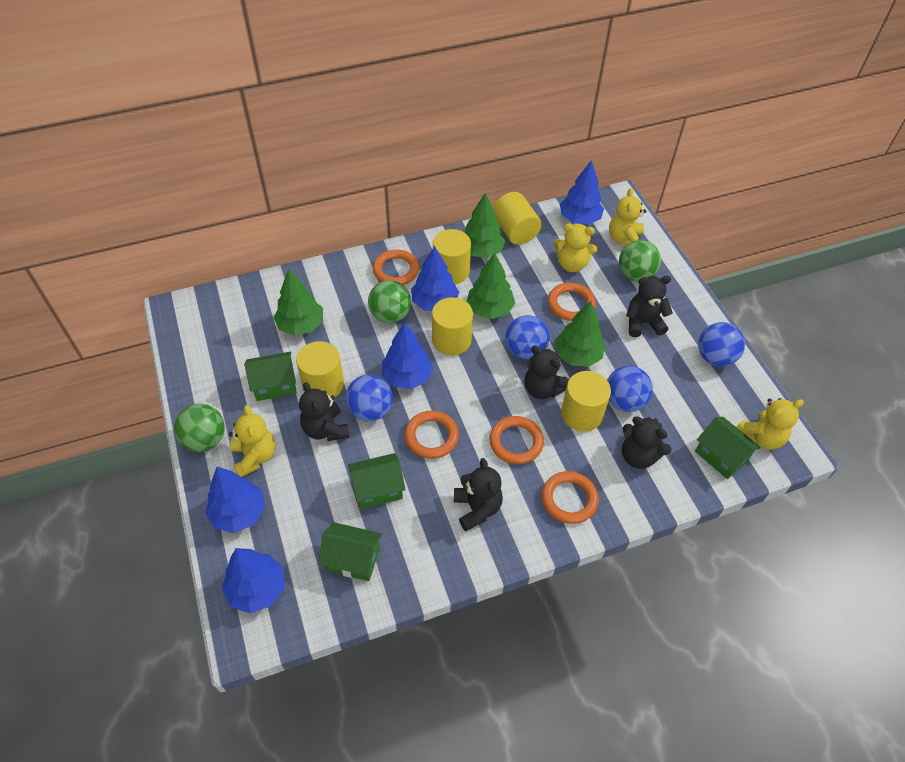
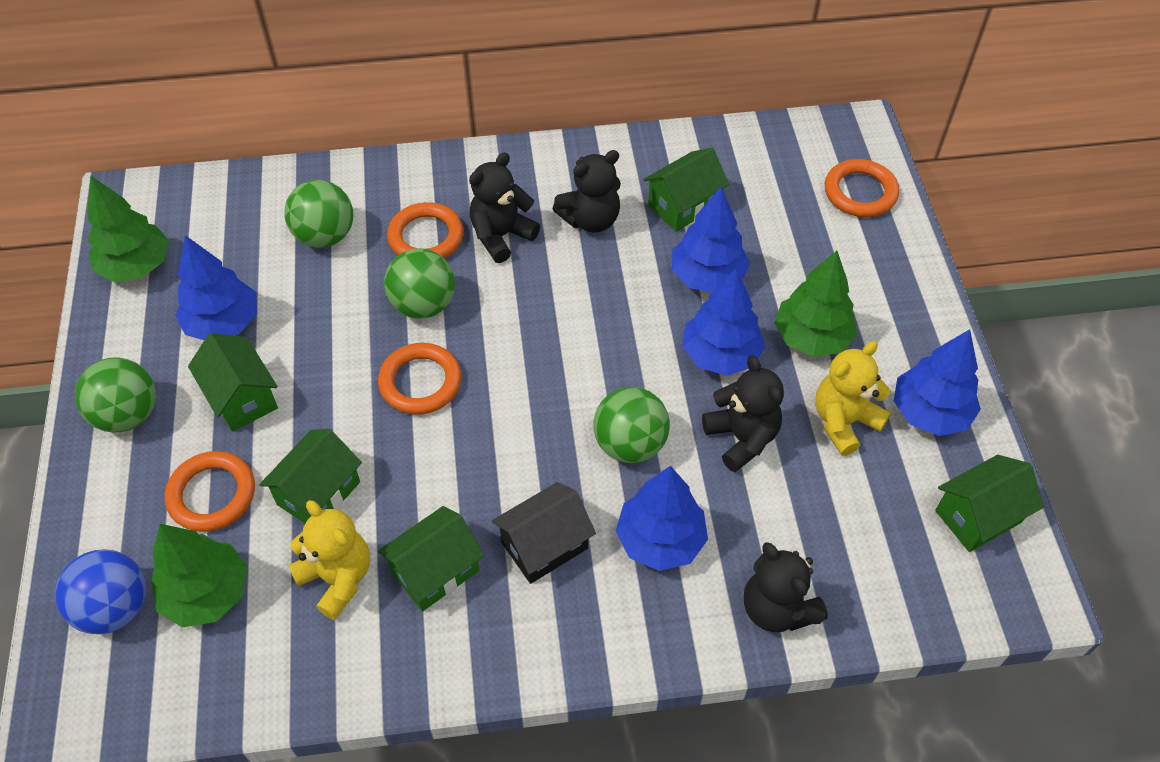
black house: none = 0 -> [492,482,596,584] = 1
black teddy bear: [299,382,349,441] [454,458,503,531] [524,346,569,399] [622,416,672,469] [626,276,673,337] = 5 -> [469,152,540,263] [552,150,621,233] [702,356,784,472] [744,542,828,632] = 4
blue ball: [346,375,393,421] [505,315,550,360] [607,366,653,412] [698,322,745,367] = 4 -> [56,549,146,634] = 1
green ball: [174,404,225,452] [368,280,411,323] [619,240,661,282] = 3 -> [75,357,156,433] [284,180,353,248] [384,248,455,319] [593,387,670,463] = 4
green house: [244,352,297,401] [318,522,382,581] [348,453,406,509] [695,417,761,479] = 4 -> [188,333,278,432] [259,429,362,523] [378,506,484,612] [643,148,729,232] [935,455,1044,552] = 5
green tree: [274,269,323,336] [464,193,505,258] [467,253,515,319] [554,301,605,367] = 4 -> [87,176,169,282] [151,524,247,628] [774,251,857,357] = 3
orange ring: [373,250,419,285] [405,411,459,459] [489,416,544,464] [542,471,599,524] [548,283,596,321] = 5 -> [165,451,255,532] [378,343,461,415] [387,202,464,259] [825,159,899,217] = 4
yellow cylinder: [296,341,344,397] [432,297,473,355] [433,229,471,284] [493,192,541,245] [561,371,611,432] = 5 -> none = 0
yellow teddy bear: [229,405,275,477] [553,223,597,272] [609,188,646,248] [737,398,804,450] = 4 -> [288,500,370,620] [815,341,891,456] = 2

